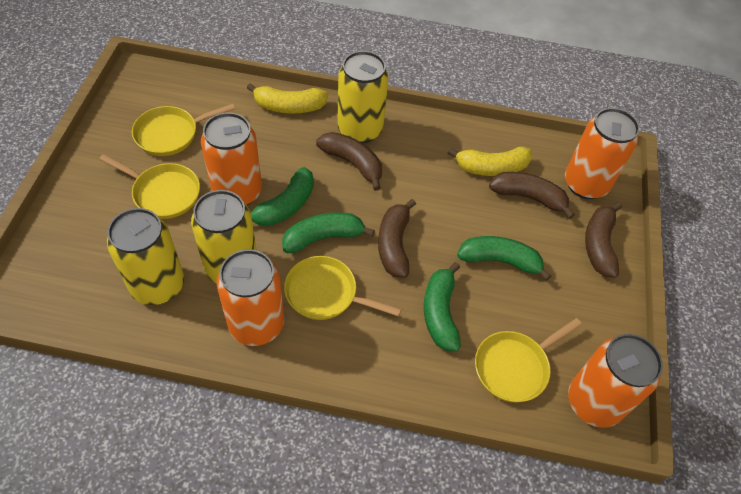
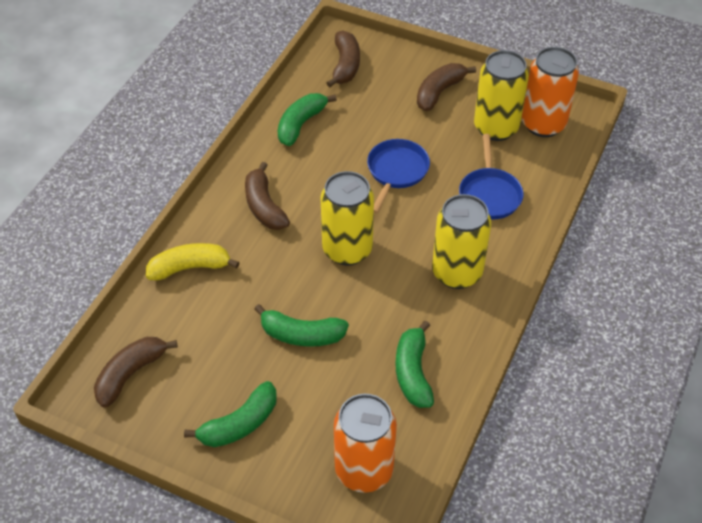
blue pan: none = 0 -> [367,139,430,213] [459,134,523,220] = 2
orange can: [201,112,262,205] [217,249,284,346] [565,108,640,199] [568,334,663,428] = 4 -> [334,394,397,493] [522,47,579,137] = 2
yellow banana: [247,83,328,113] [448,147,532,176] = 2 -> [146,243,240,280] = 1
yellow pan: [99,154,200,219] [132,104,235,156] [284,256,401,320] [475,318,582,402] = 4 -> none = 0

